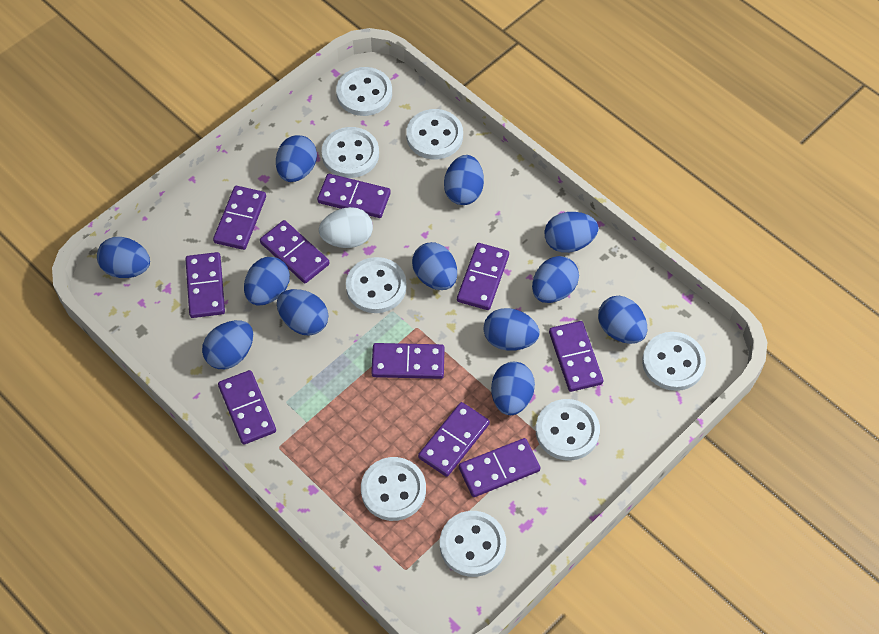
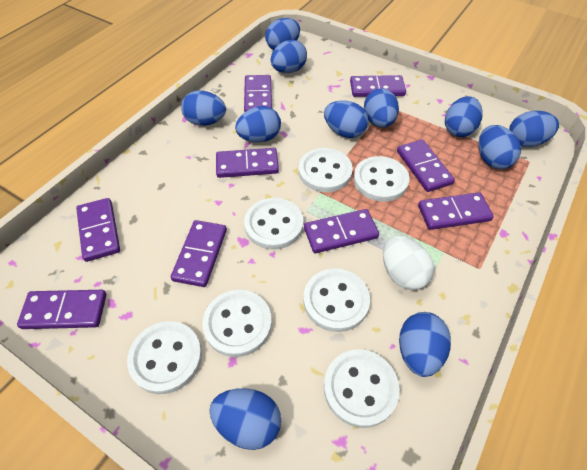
blue egg: [97,237,150,278] [202,320,253,369] [244,257,290,305] [276,135,317,182] [277,289,328,335] [412,242,457,290] [444,155,484,205] [484,308,540,351] [491,362,535,415] [532,256,579,303] [544,212,598,253] [598,296,647,344] = 12 -> [181,90,226,126] [209,388,281,450] [235,106,281,143] [265,18,300,50] [271,40,307,73] [324,100,368,138] [364,88,399,128] [399,312,451,377] [445,96,483,137] [478,125,521,169] [509,111,559,147] = 11
purple domino: [185,252,225,318] [213,186,266,250] [218,370,276,445] [260,220,330,283] [317,174,391,218] [371,343,445,379] [418,402,490,477] [457,243,509,310] [459,438,540,497] [549,321,603,392] = 10 -> [17,290,107,329] [76,198,120,262] [171,220,227,287] [216,148,279,178] [244,75,272,112] [304,209,379,253] [350,75,406,97] [397,139,455,192] [418,192,494,230] = 9
white button: [322,127,379,178] [336,67,392,116] [346,257,407,313] [361,457,426,521] [406,109,463,159] [440,511,506,577] [536,399,600,461] [642,332,706,391] = 8 -> [127,321,202,394] [202,290,272,357] [244,198,303,250] [299,148,353,192] [303,269,370,332] [324,350,400,428] [353,156,410,202] = 7

